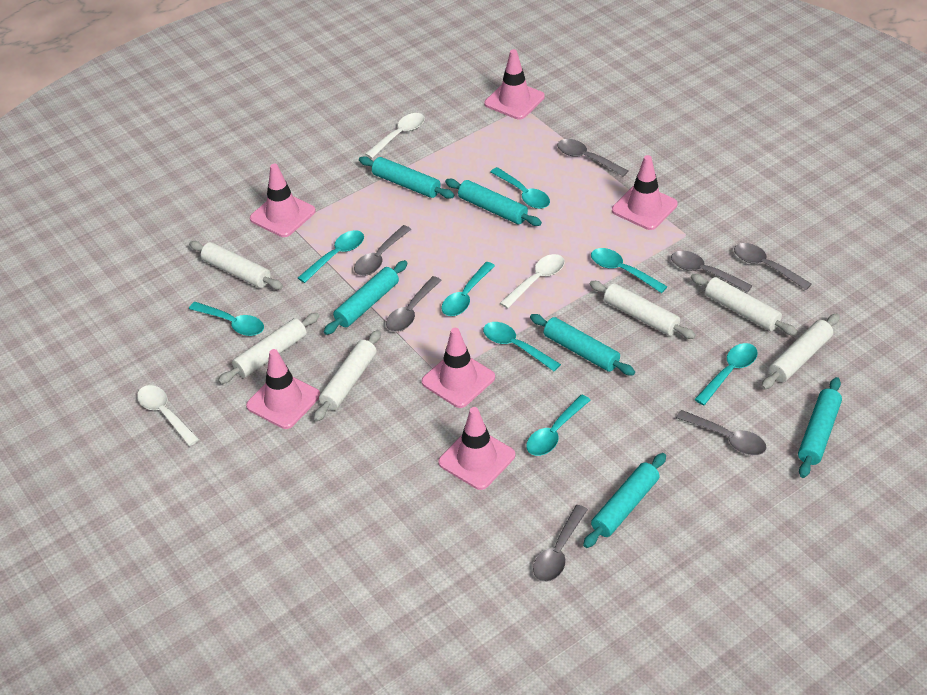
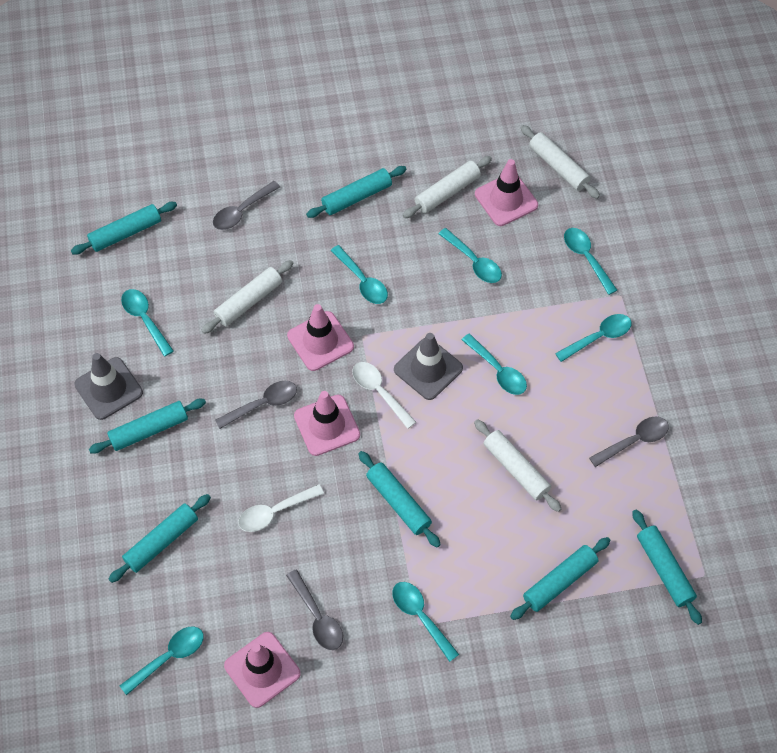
grey spoon: [354,225,411,276] [386,276,442,332] [533,505,588,582] [557,139,628,177] [671,251,753,293] [676,410,767,455] [734,243,812,290] = 7 -> [213,181,280,230] [215,381,297,429] [286,569,343,650] [589,417,669,467] = 4
grey traffic cone: none = 0 -> [74,353,143,420] [394,333,463,400] = 2
pink traffic cone: [246,349,320,429] [250,164,316,237] [422,328,495,408] [438,407,515,490] [484,49,545,120] [612,155,678,230] = 6 -> [224,632,301,708] [287,304,354,371] [294,391,360,456] [475,159,538,226] = 4
turquoise rolling pin: [324,260,408,335] [359,156,454,199] [445,179,542,226] [530,314,635,376] [583,453,666,548] [798,377,842,478] = 6 -> [71,202,177,255] [89,399,206,454] [109,494,211,583] [306,166,407,218] [358,451,441,547] [510,537,611,620] [632,510,702,625] = 7
white rolling pin: [189,241,283,290] [218,313,319,384] [314,330,381,421] [590,281,696,339] [691,274,797,335] [761,313,840,389] = 6 -> [201,260,294,334] [403,156,492,218] [474,419,561,512] [521,125,600,199] = 4
white spoon: [137,385,199,446] [365,113,425,159] [500,254,565,309] = 3 -> [238,484,324,532] [352,362,416,429] = 2

